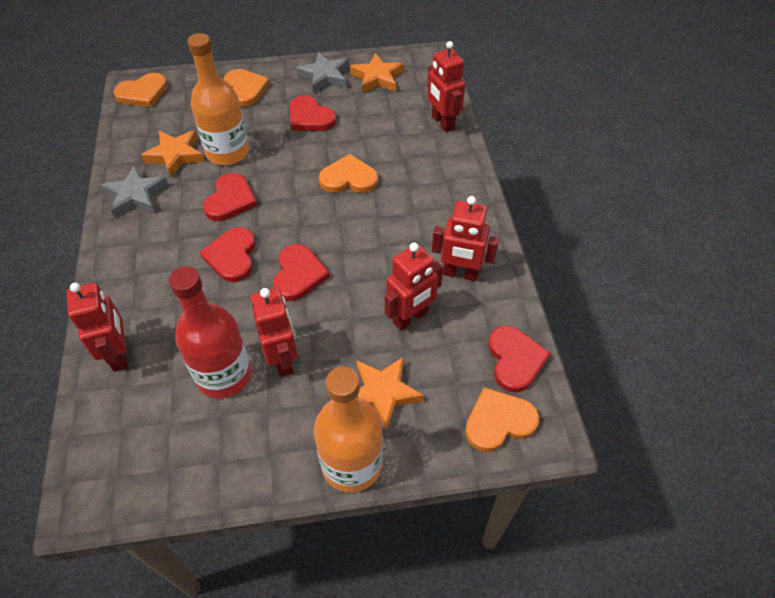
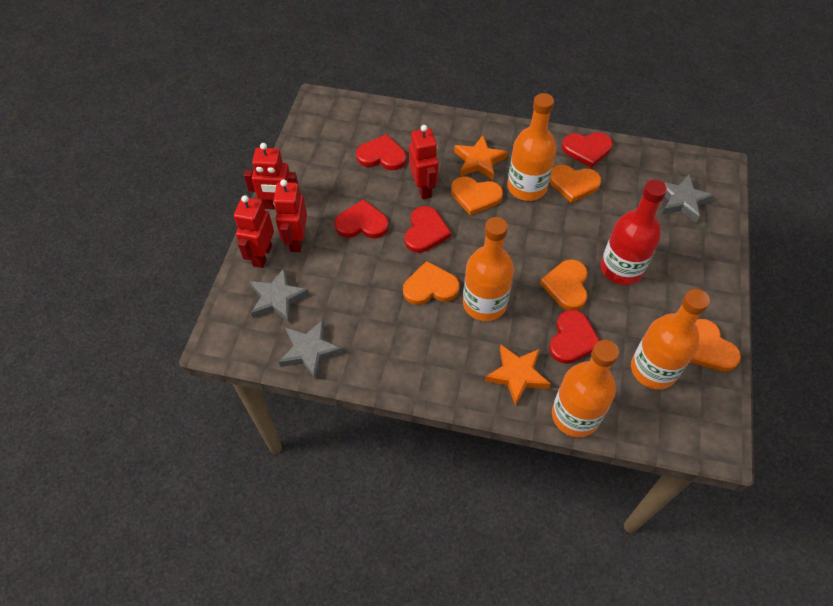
grey star: [101,165,168,218] [296,52,349,93] = 2 -> [250,268,309,323] [279,320,343,380] [662,174,714,223] = 3
orange bottle: [187,33,249,165] [314,367,383,493] = 2 -> [463,217,514,321] [507,93,556,201] [552,340,619,437] [631,289,710,390] = 4
orange heart: [113,73,168,107] [224,69,270,107] [319,154,378,193] [465,387,539,452] = 4 -> [403,261,460,305] [451,176,503,216] [540,259,588,310] [549,165,601,203] [690,319,741,371] = 5
orange star: [141,130,205,177] [350,53,404,93] [357,356,424,431] = 3 -> [454,135,507,180] [485,345,551,406] = 2
red robot: [67,283,128,372] [250,288,298,377] [385,243,443,331] [427,41,465,132] [432,196,499,281] = 5 -> [234,195,274,268] [244,143,298,209] [273,179,307,252] [409,125,439,199] = 4

